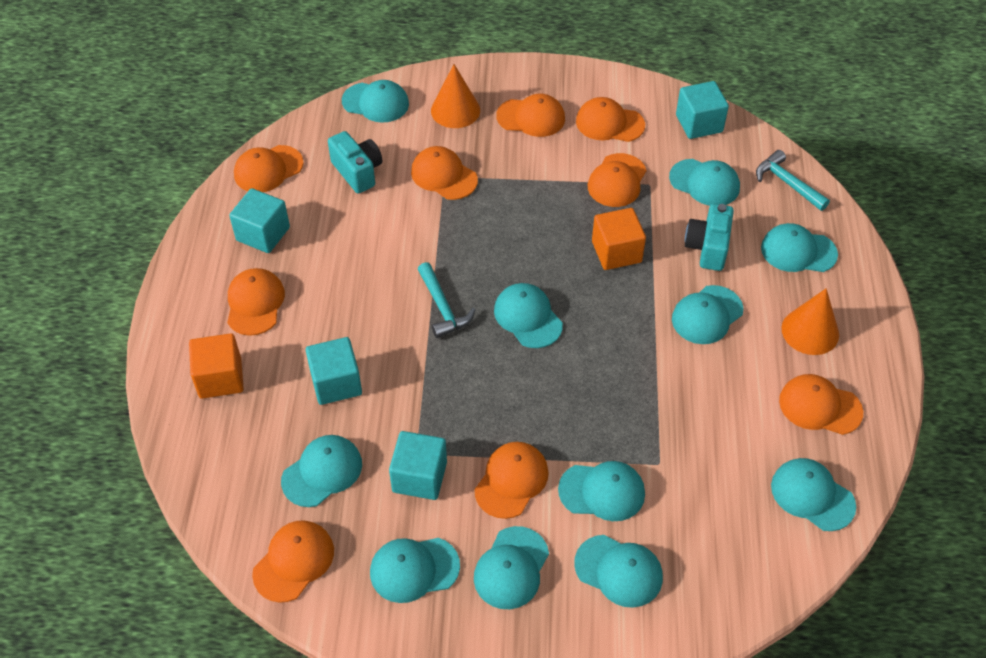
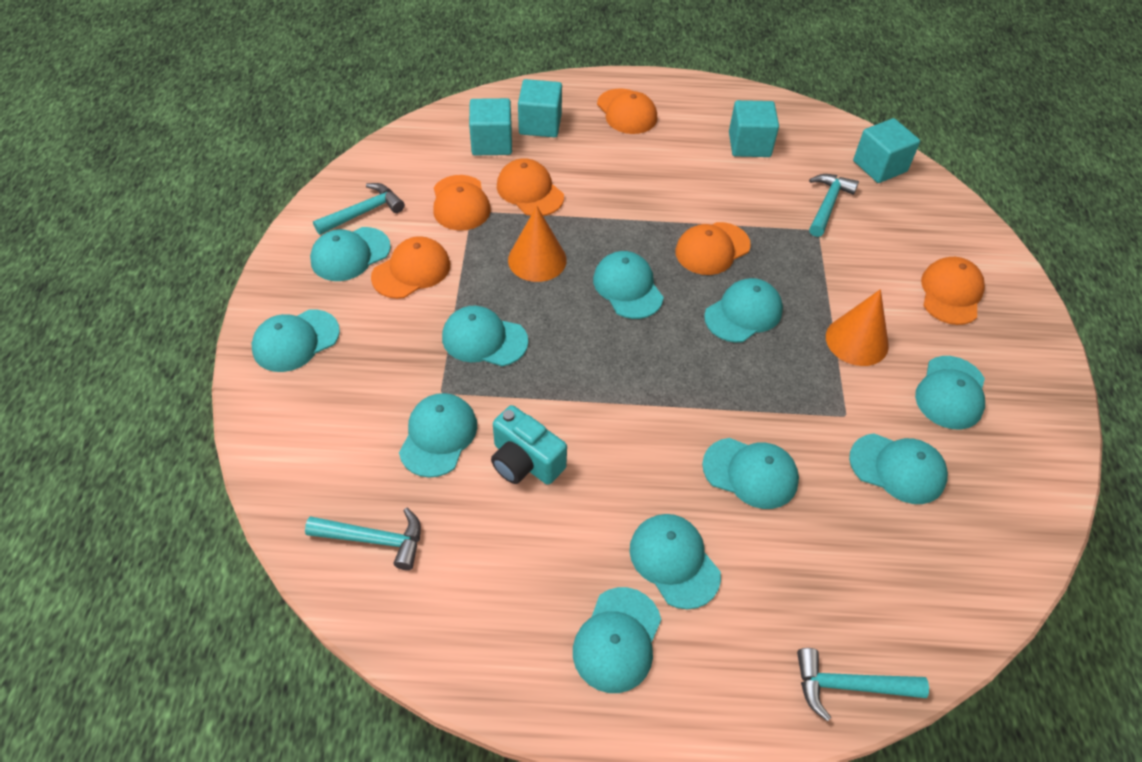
orange cap: [227,268,285,336] [234,145,303,192] [252,520,334,603] [411,146,478,200] [474,442,549,519] [496,94,565,137] [576,97,645,142] [588,153,646,207] [779,374,863,435] = 9 -> [371,236,450,299] [433,175,491,231] [497,158,564,216] [597,88,657,134] [675,222,751,275] [921,257,985,325] = 6
orange cube: [189,333,244,399] [592,208,646,270] = 2 -> none = 0
turquoise camera: [328,131,382,194] [685,204,734,271] = 2 -> [491,405,567,485] = 1
turquoise hammer: [417,262,476,338] [756,150,830,211] = 2 -> [305,508,421,570] [313,183,405,235] [797,648,929,721] [809,174,859,237] = 4

